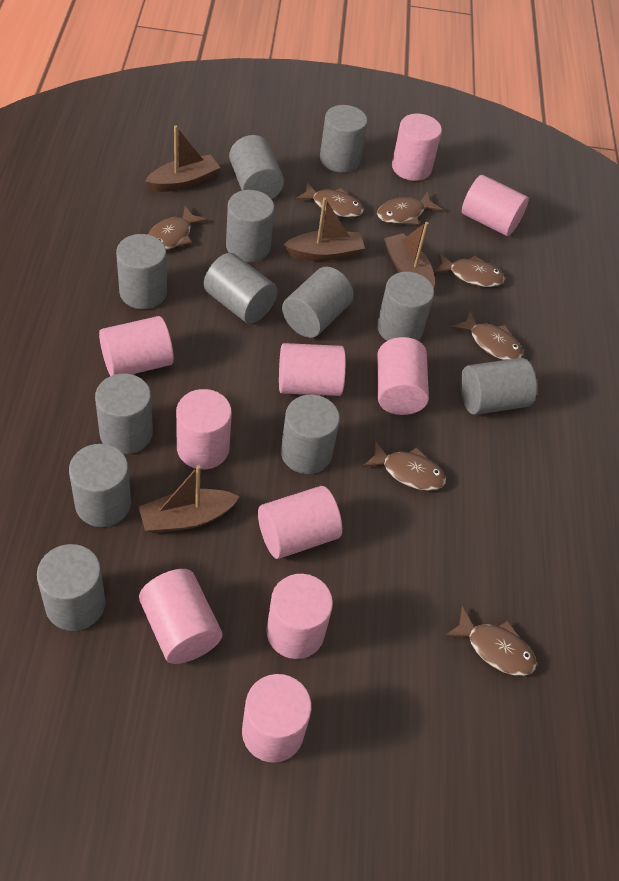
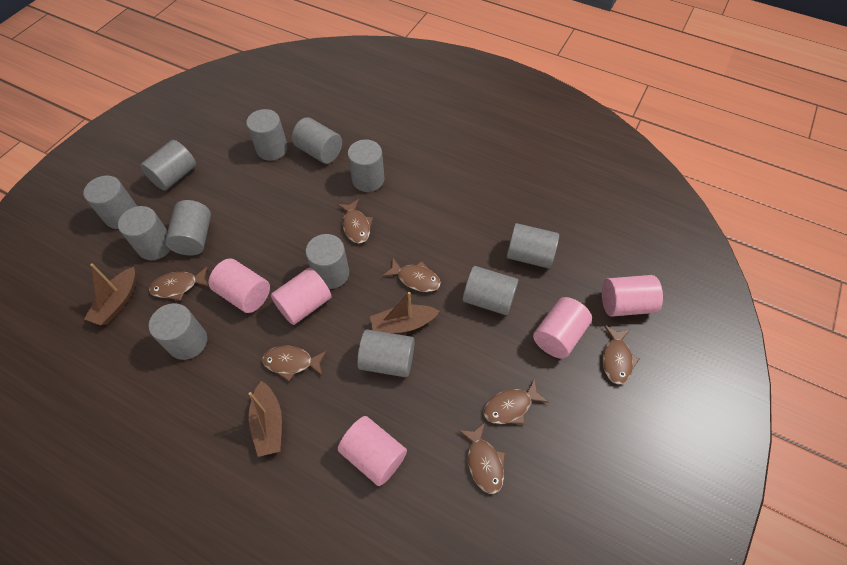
brown boat: [139,465,240,533] [145,126,220,192] [284,197,365,261] [384,222,435,288] = 4 -> [84,263,136,325] [248,381,282,457] [370,292,439,334] = 3
pink cylinder: [99,316,174,376] [139,569,222,664] [176,389,232,469] [242,674,311,763] [258,486,342,559] [266,574,333,659] [279,343,346,396] [377,337,429,415] [392,114,442,181] [462,175,529,236] = 10 -> [209,259,270,313] [271,268,331,325] [338,416,407,486] [533,297,592,359] [602,275,663,317] = 5

